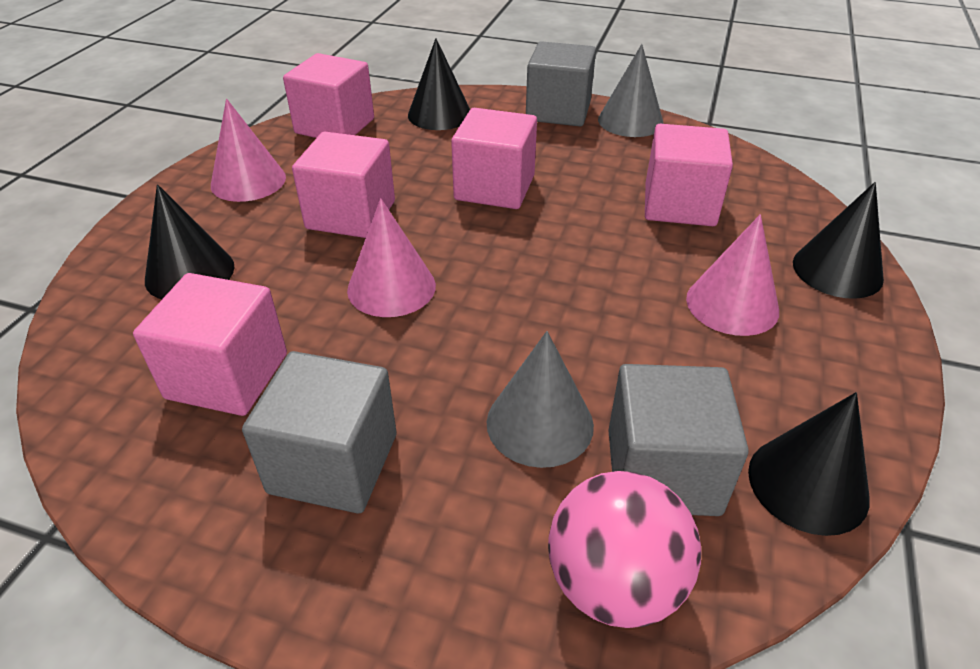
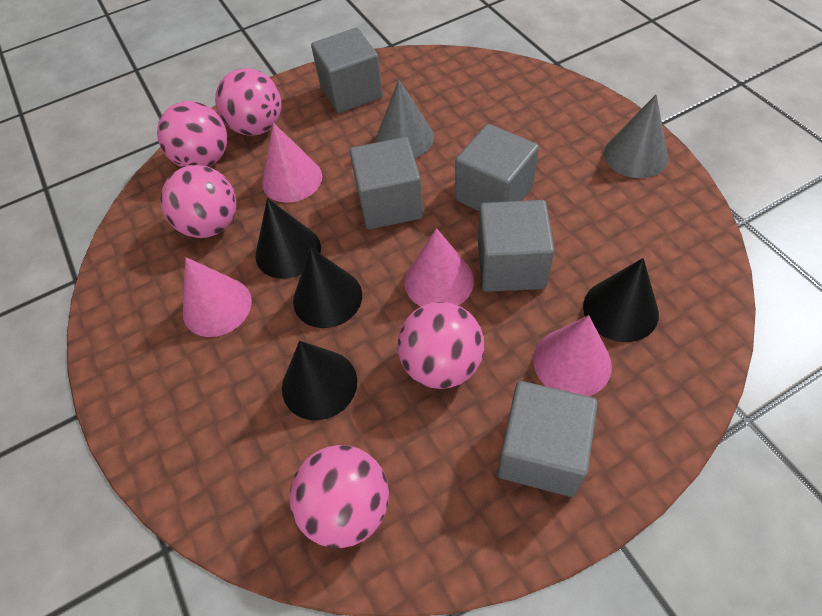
grey cube: [242,351,396,513] [526,41,596,126] [608,364,749,516] = 3 -> [311,28,383,113] [350,137,423,229] [455,124,539,211] [478,200,555,292] [497,381,598,497] = 5
pink ball: [548,471,701,628] = 1 -> [157,101,227,168] [160,165,237,238] [215,68,282,136] [289,445,389,548] [397,302,485,389] = 5
pink cone: [211,99,286,202] [347,198,436,317] [686,214,779,336] = 3 -> [183,257,252,337] [262,123,322,203] [404,228,474,307] [533,315,612,396] = 4
pink cube: [133,273,287,416] [283,53,374,138] [292,132,395,238] [451,108,537,209] [645,124,733,226] = 5 -> none = 0

